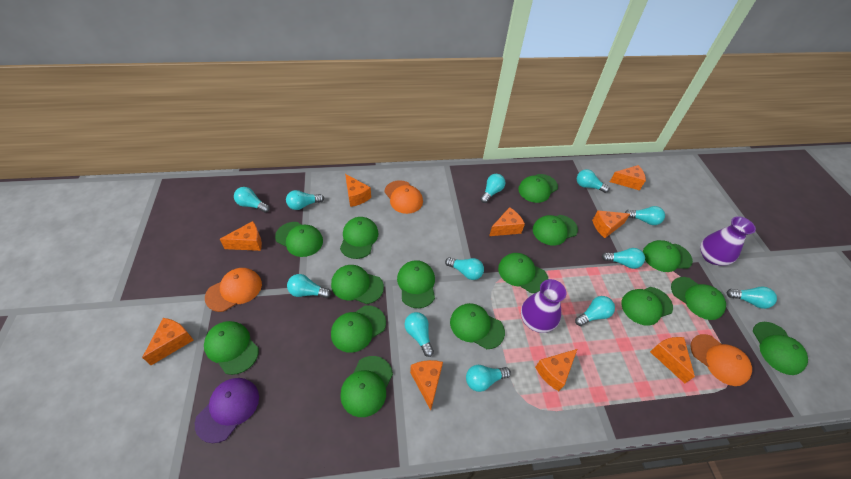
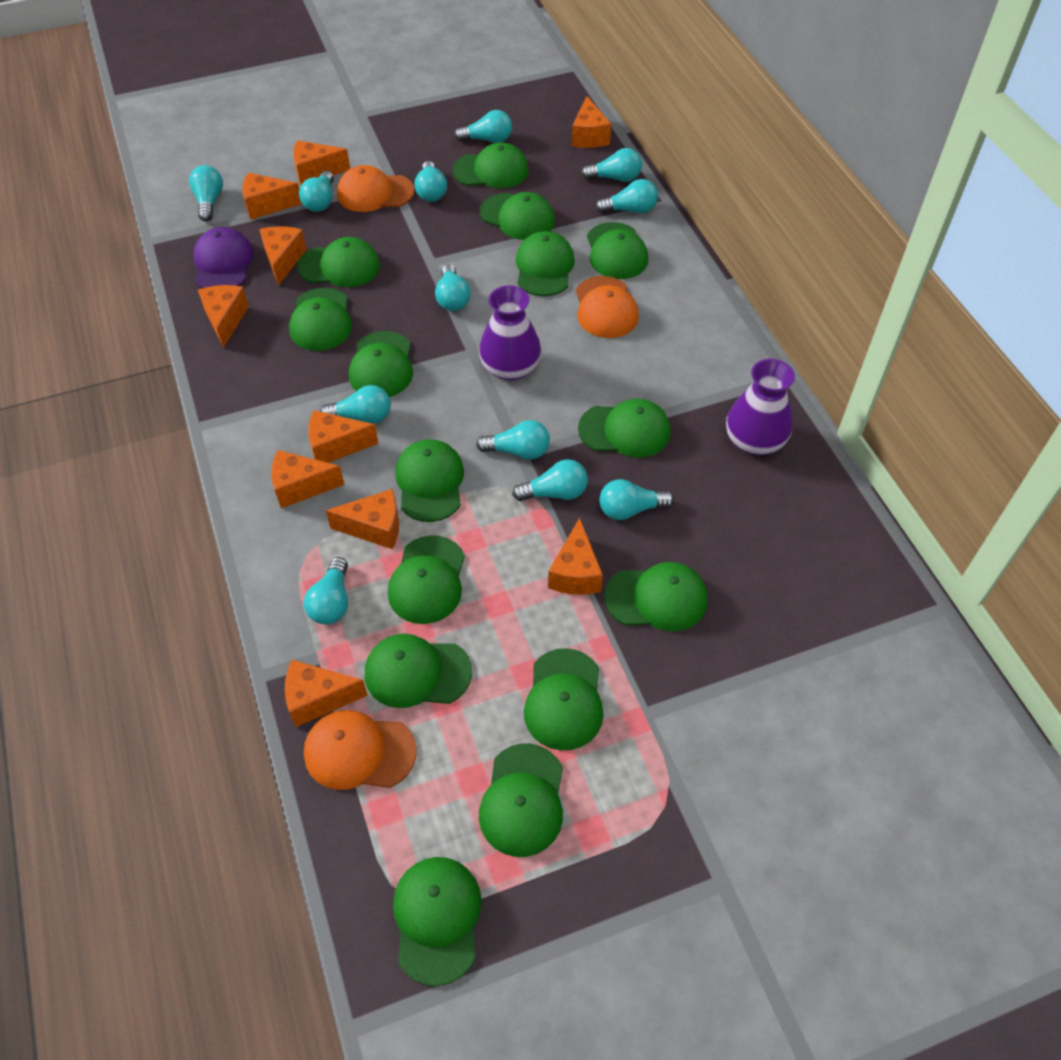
orange cheese: [142,318,193,365] [220,221,262,251] [345,174,371,207] [410,360,443,410] [489,207,525,236] [535,349,577,391] [592,211,630,238] [610,165,646,190] [650,337,695,383] = 9 -> [198,285,249,348] [242,173,302,220] [259,226,307,286] [271,450,345,508] [285,660,368,727] [293,140,350,185] [308,410,379,463] [326,489,399,549] [548,518,603,595] [572,96,611,148] = 10

